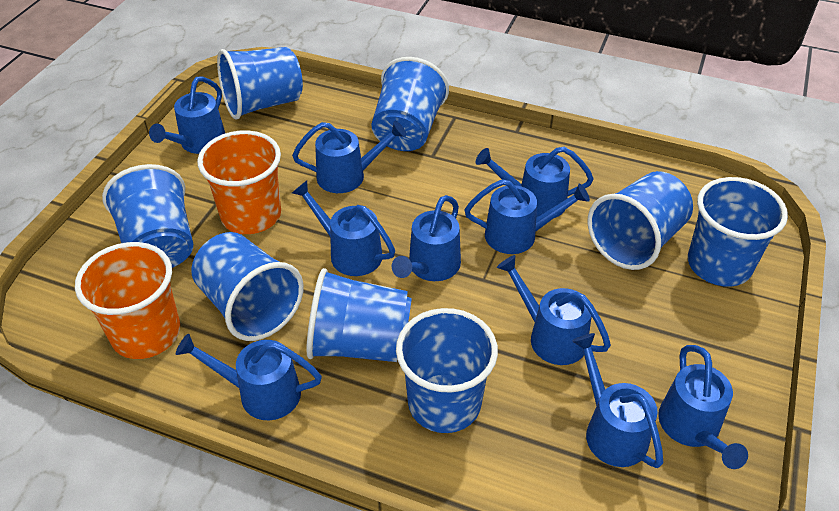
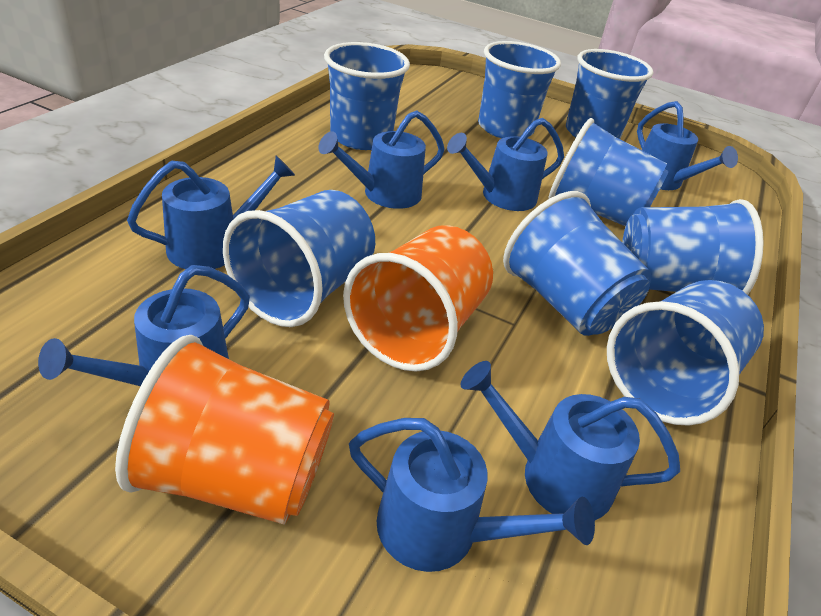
blue watering can: [149,76,225,154] [176,334,322,420] [292,121,406,193] [292,181,395,276] [392,195,461,281] [464,179,590,254] [476,147,593,218] [497,255,611,365] [572,333,663,468] [658,345,748,469] = 10 -> [38,265,250,386] [127,156,295,269] [318,110,445,209] [349,418,595,572] [447,118,564,211] [460,361,680,520] [637,101,738,190] = 7

